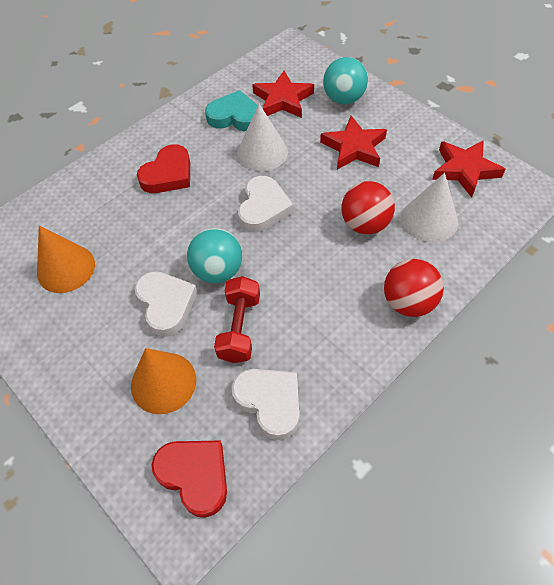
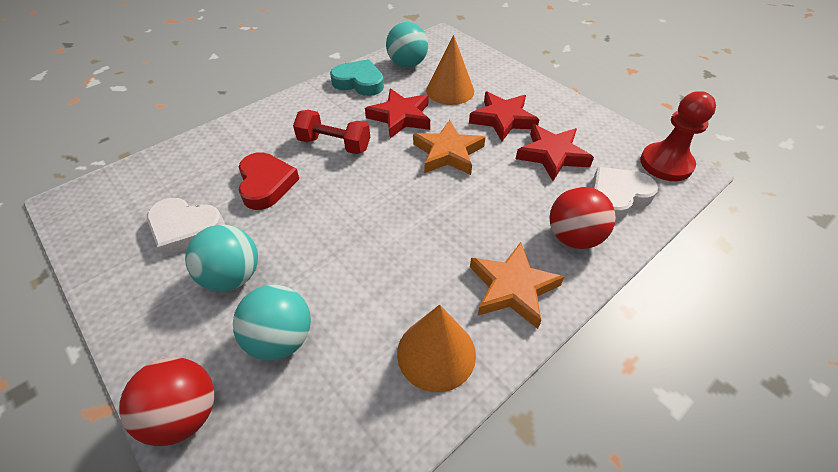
orange star: none = 0 -> [413,120,485,175] [470,242,564,329] = 2
red heart: [137,144,190,193] [152,441,227,518] = 2 -> [239,152,299,210] = 1
red pawn: none = 0 -> [640,91,716,181] = 1
turquoise ball: [187,228,242,283] [323,57,368,104] = 2 -> [185,225,258,292] [233,285,311,360] [386,22,428,68] = 3
white cone: [237,104,288,171] [401,173,458,242] = 2 -> none = 0
white heart: [135,271,198,337] [232,369,299,440] [238,176,293,232] = 3 -> [147,198,224,257] [592,167,658,220] = 2

